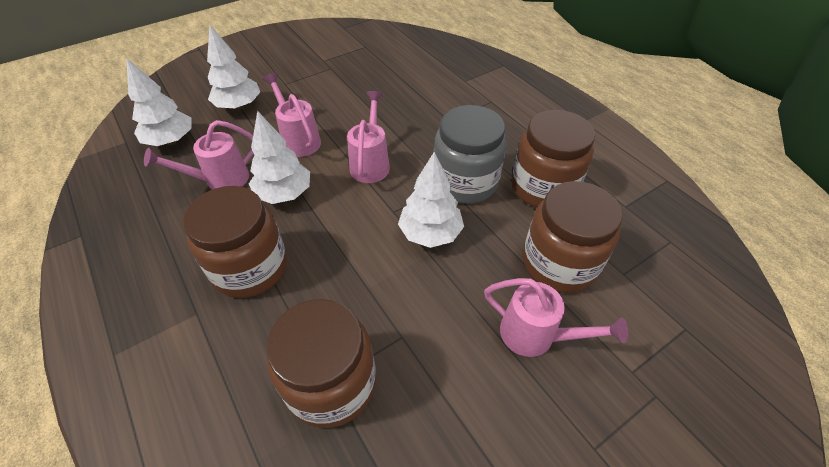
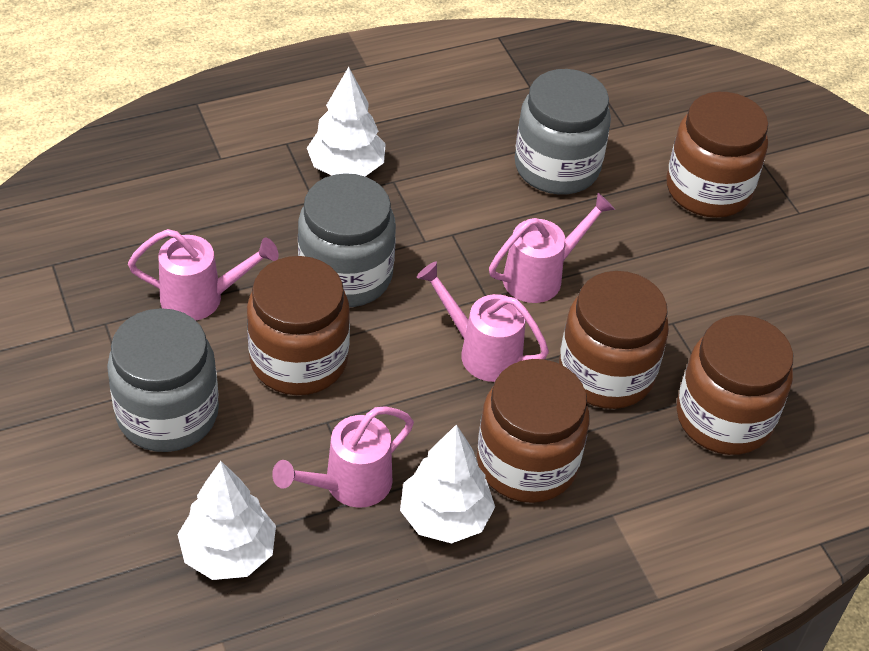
brown jar: [183,186,287,298] [266,299,376,428] [511,110,595,207] [523,181,623,293] = 4 -> [247,256,350,395] [477,359,589,503] [559,271,669,409] [666,92,768,218] [677,315,793,455] = 5
grey jar: [434,105,507,204] = 1 -> [107,308,219,452] [298,173,396,307] [514,69,611,194] = 3
white tree: [126,58,191,146] [207,25,260,110] [249,111,310,204] [398,152,464,248] = 4 -> [177,461,276,580] [307,67,386,176] [400,424,495,544] = 3

